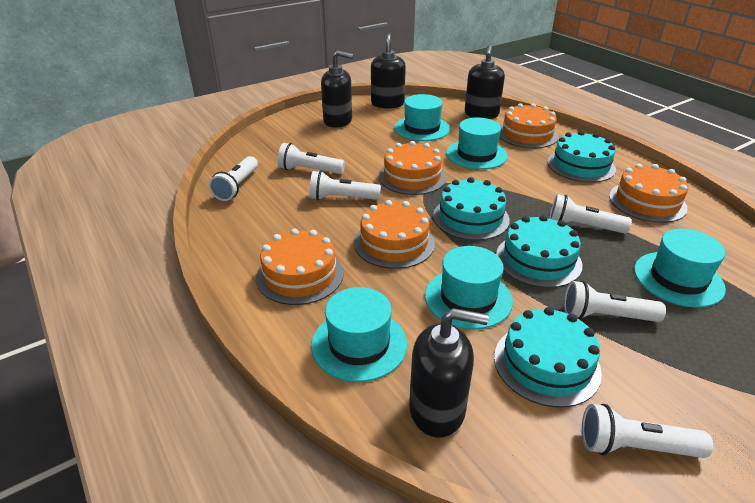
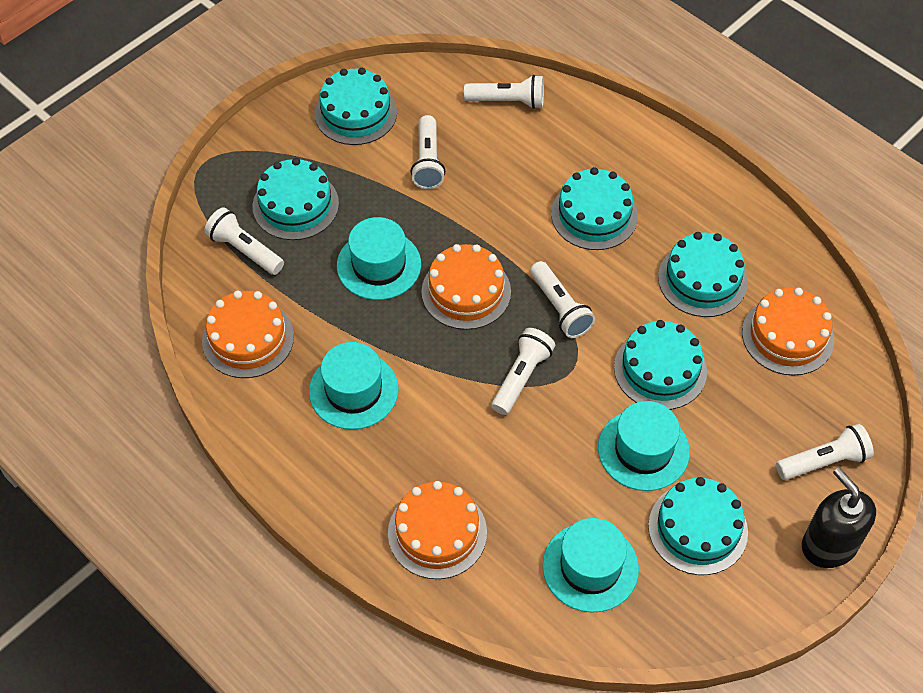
black soap dispenser: [321,50,354,128] [371,33,406,108] [409,308,489,438] [465,45,505,119] = 4 -> [802,467,876,568] = 1
orange cake: [256,229,344,305] [354,200,435,269] [378,141,446,195] [499,103,558,148] [609,164,688,223] = 5 -> [202,290,294,378] [388,481,487,579] [421,244,511,330] [742,288,834,376] = 4
turquoise cake: [433,177,510,240] [494,307,602,407] [496,215,582,288] [547,131,616,183] = 4 -> [253,158,339,240] [315,68,397,145] [551,167,638,250] [614,320,707,410] [648,477,748,575] [658,232,748,317] = 6
turquoise hat: [311,287,407,382] [394,94,450,141] [425,246,513,329] [446,117,508,170] [634,229,726,308] = 5 -> [309,342,399,430] [337,217,421,300] [543,518,639,613] [598,401,690,491] = 4

